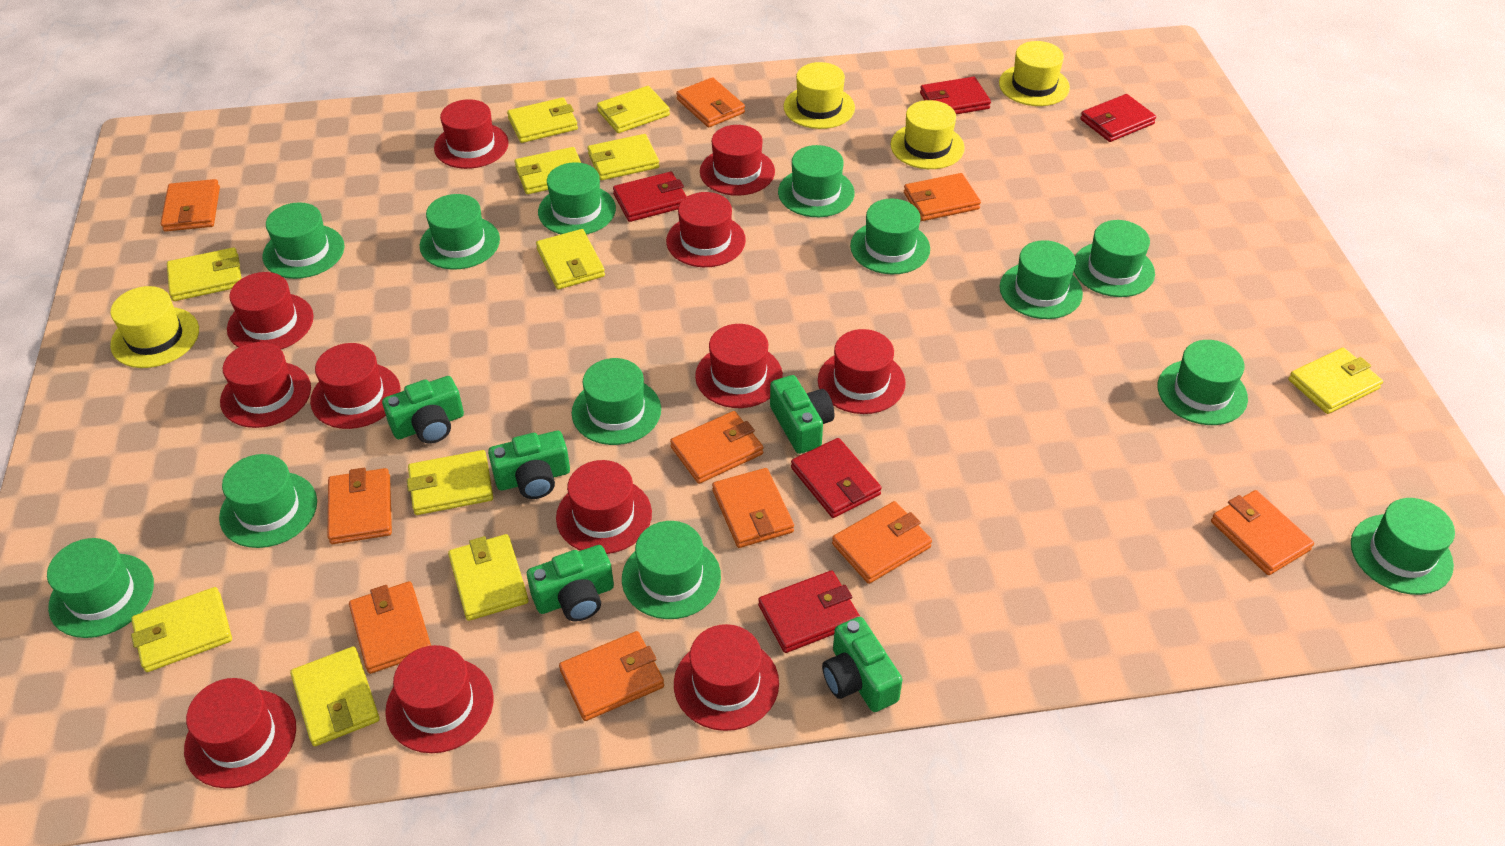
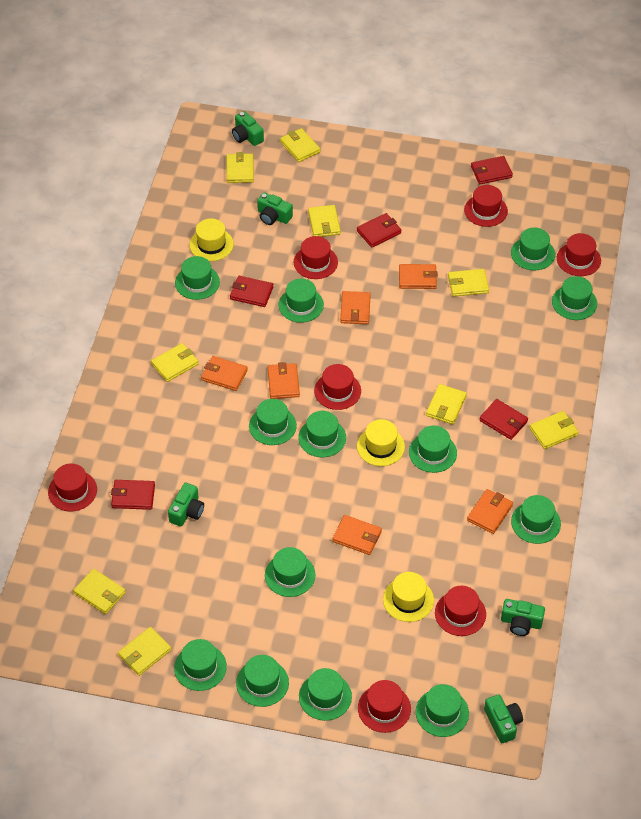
orange wallet: [161,179,220,232] [328,468,392,544] [349,581,431,674] [559,631,664,721] [670,411,763,484] [676,77,745,128] [712,468,794,548] [832,501,932,584] [904,173,981,221] [1211,490,1314,575] = 10 -> [201,356,248,391] [268,362,300,399] [332,515,382,555] [340,291,371,324] [399,264,438,289] [467,489,513,534] = 6
red hat: [184,678,296,788] [220,342,311,428] [227,272,314,349] [310,343,401,429] [385,645,494,753] [434,99,509,169] [556,460,652,554] [666,192,746,267] [674,624,779,731] [695,324,783,408] [700,125,775,196] [818,329,906,414] = 12 -> [48,464,97,512] [294,236,338,279] [314,364,361,410] [358,680,411,733] [435,586,486,636] [464,185,508,227] [557,233,601,276] = 7
yellow hat: [110,286,199,368] [784,62,855,129] [891,100,965,169] [999,41,1070,106] = 4 -> [189,218,234,261] [357,419,405,466] [383,572,434,622] = 3
yellow wallet: [131,587,232,672] [167,247,241,301] [290,646,380,746] [407,450,493,515] [448,534,529,621] [507,97,578,143] [514,147,581,194] [536,229,605,289] [588,134,659,180] [597,86,670,133] [1288,347,1383,414] = 11 -> [73,569,126,614] [118,627,171,676] [151,343,199,382] [226,152,254,183] [280,128,320,162] [308,205,341,237] [426,384,467,424] [448,269,489,297] [530,411,578,449] = 9

